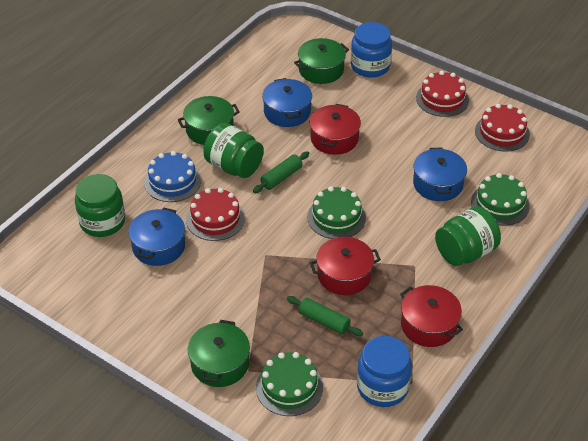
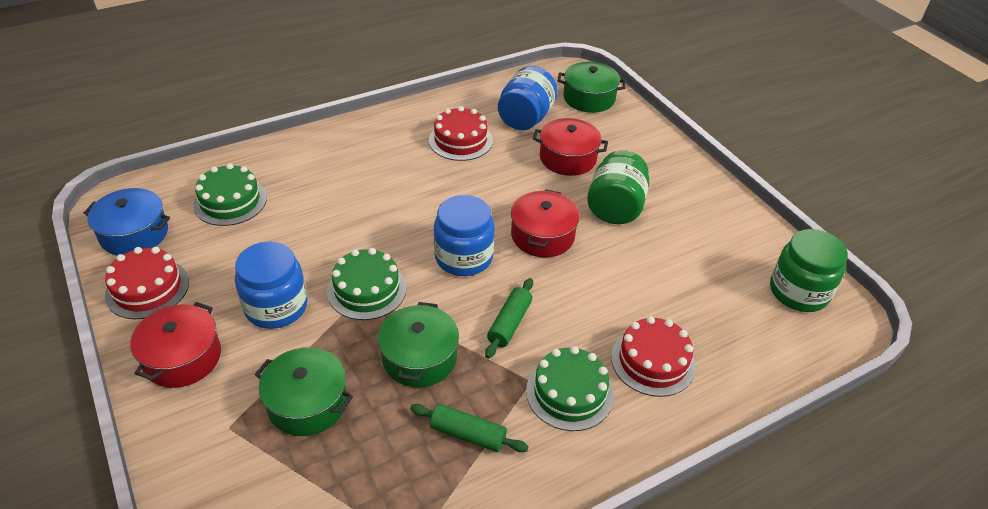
blue cake: [144,151,201,202] = 1 -> none = 0
blue jar: [351,22,392,78] [357,336,412,407] = 2 -> [235,241,307,329] [434,195,495,276] [498,66,558,130] = 3
blue pot: [128,208,185,266] [262,78,312,127] [413,148,467,201] = 3 -> [84,188,170,256] = 1
green jar: [75,174,125,237] [203,123,264,178] [435,206,501,266] = 3 -> [587,150,649,224] [770,229,848,312] = 2

